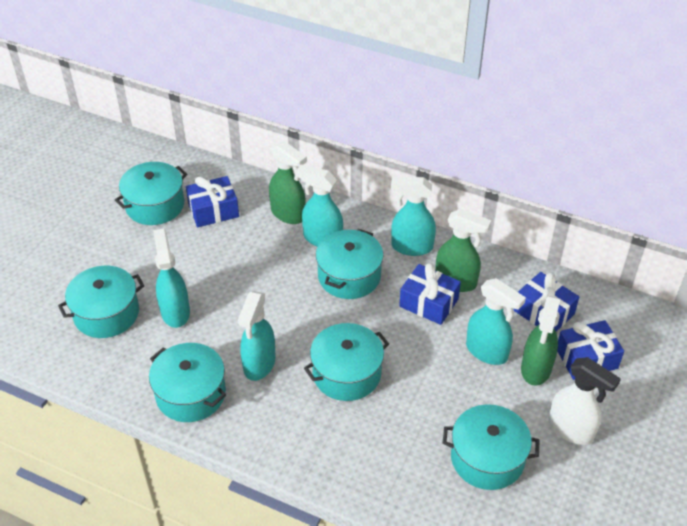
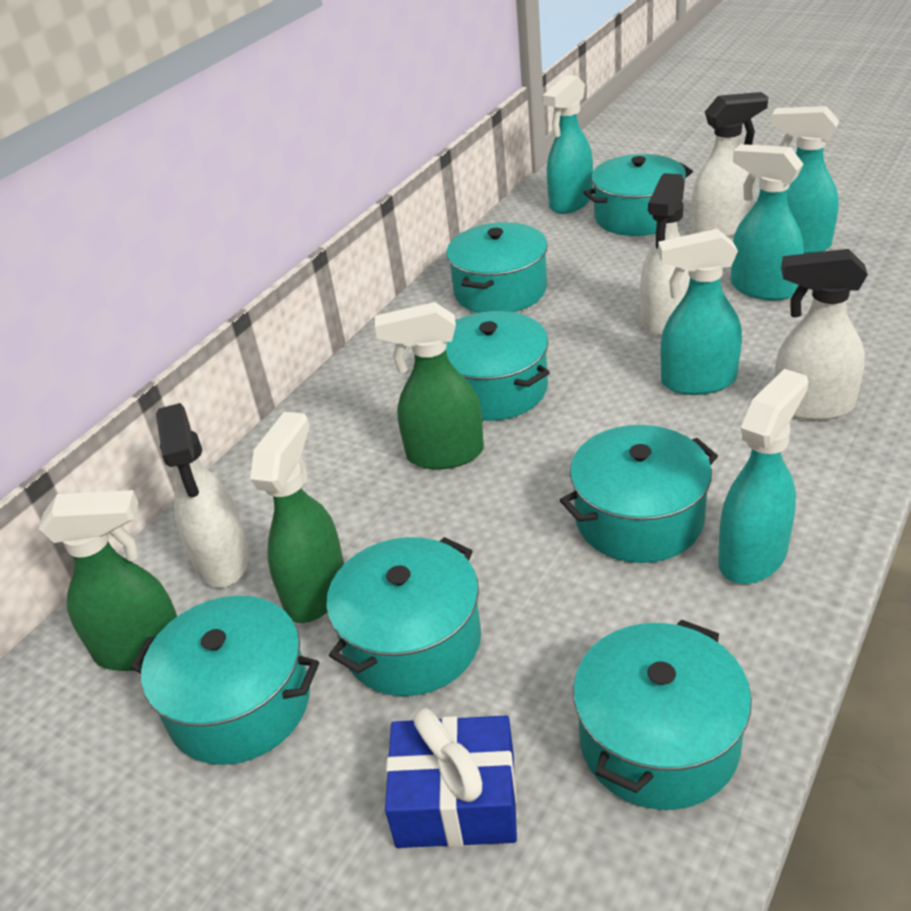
blue gift: [186,176,239,227] [399,263,461,325] [513,272,579,332] [557,320,624,380] = 4 -> [385,708,517,848] = 1
turquoise pot: [58,266,144,338] [115,162,187,225] [149,343,226,422] [304,323,389,401] [316,229,384,299] [442,404,540,490] = 6 -> [130,596,319,765] [326,537,481,696] [446,222,548,313] [446,311,550,421] [560,425,718,563] [573,619,752,810] [583,154,693,236] = 7
white spray bottle: [548,357,621,445] = 1 -> [156,403,249,587] [640,173,690,336] [691,92,768,237] [774,249,868,421] = 4

